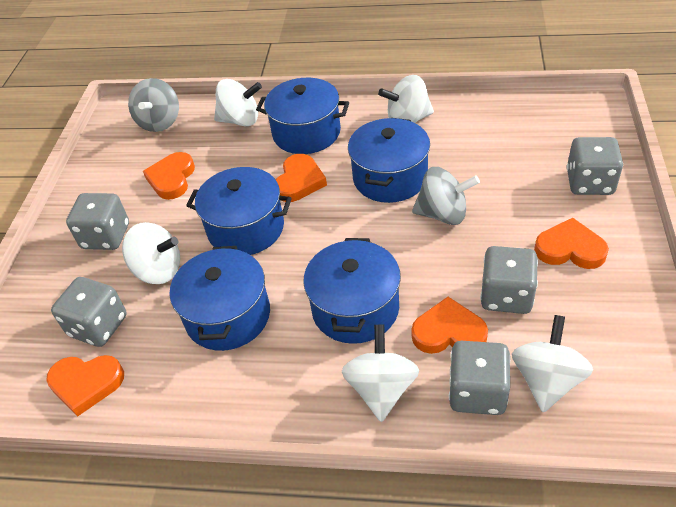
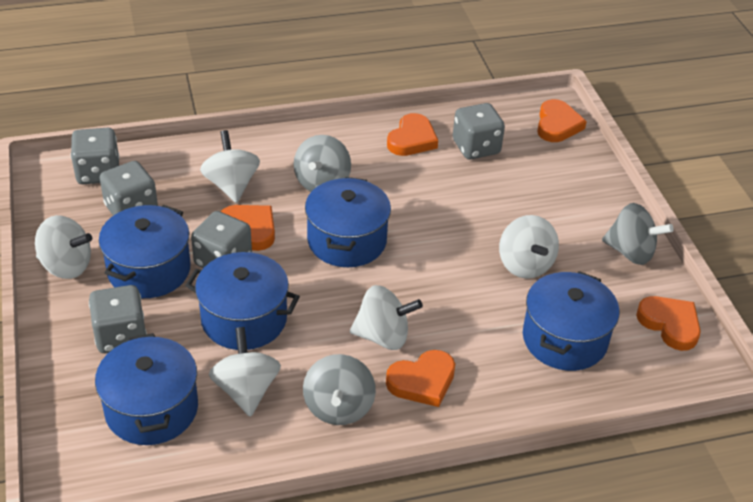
grey spinning top: [128,78,179,132] [412,167,480,225] = 2 -> [294,135,351,192] [303,354,376,425] [602,203,674,265] = 3

